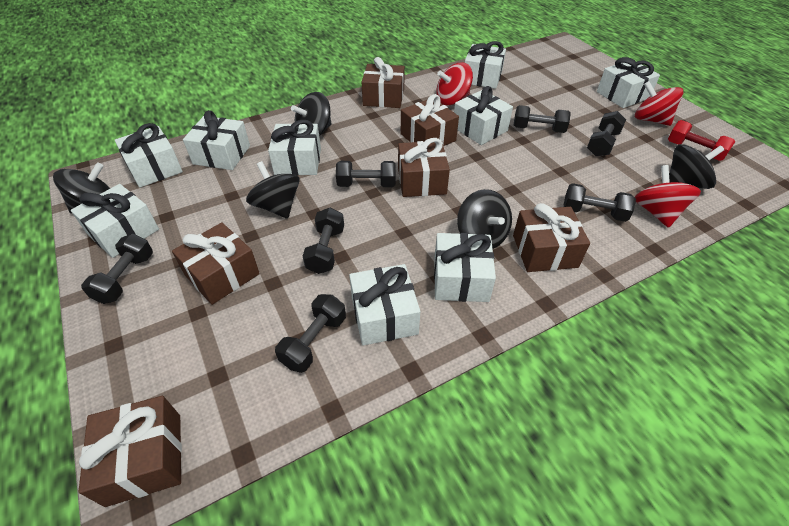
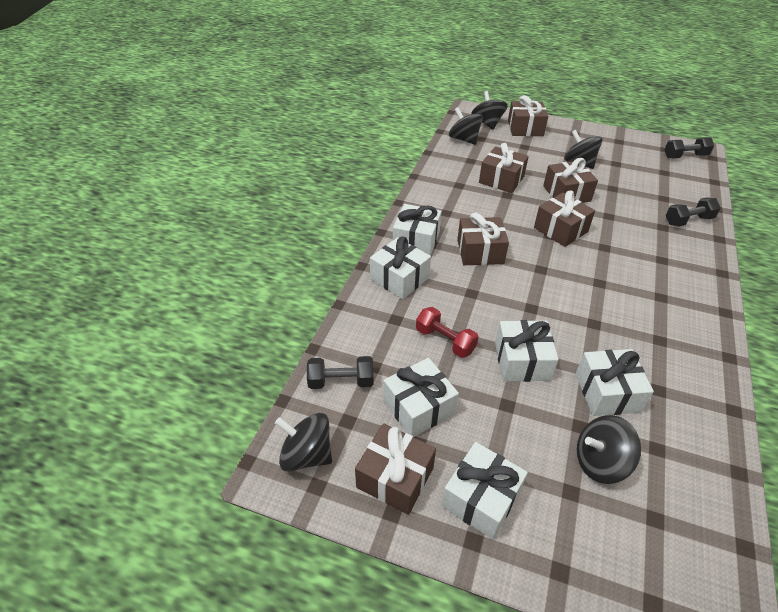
black dumbbell: [81,234,153,304] [275,294,346,373] [303,208,344,274] [336,161,396,187] [514,105,571,133] [563,183,636,222] [587,111,626,156] = 7 -> [307,356,374,389] [664,137,714,158] [666,197,721,227] = 3
red spinning top: [436,62,473,105] [635,81,683,126] [635,165,701,228] = 3 -> none = 0
white gift: [71,184,159,258] [115,123,183,188] [183,110,250,170] [268,120,321,176] [349,264,420,345] [434,233,496,302] [454,86,513,145] [465,41,506,89] [597,57,660,108] = 9 -> [370,237,431,299] [384,358,459,437] [393,204,442,256] [442,442,528,539] [495,320,559,382] [576,349,654,416] = 6

